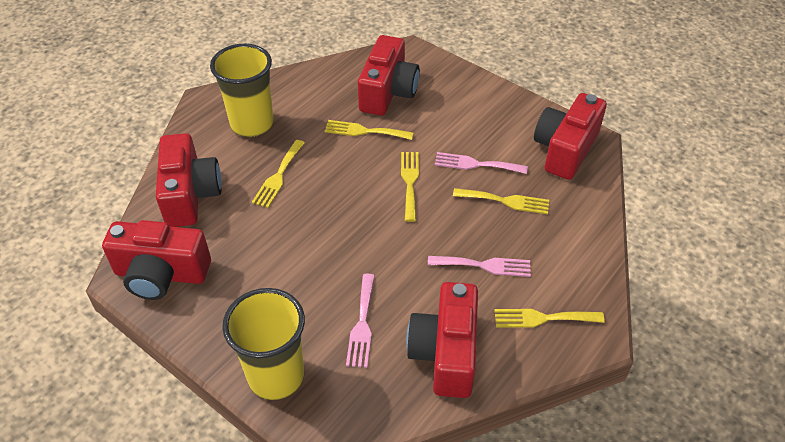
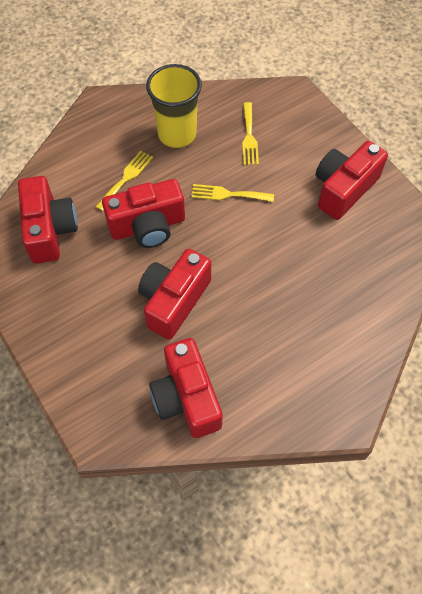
pink fork: [346,274,375,368] [428,256,531,277] [435,152,528,174] = 3 -> none = 0
yellow cup: [210,44,274,137] [222,288,305,400] = 2 -> [146,64,202,148] = 1
yellow fork: [252,140,305,208] [325,120,413,140] [401,152,419,222] [453,188,549,214] [494,309,605,328] = 5 -> [96,150,153,211] [191,184,274,202] [242,102,259,165] = 3

